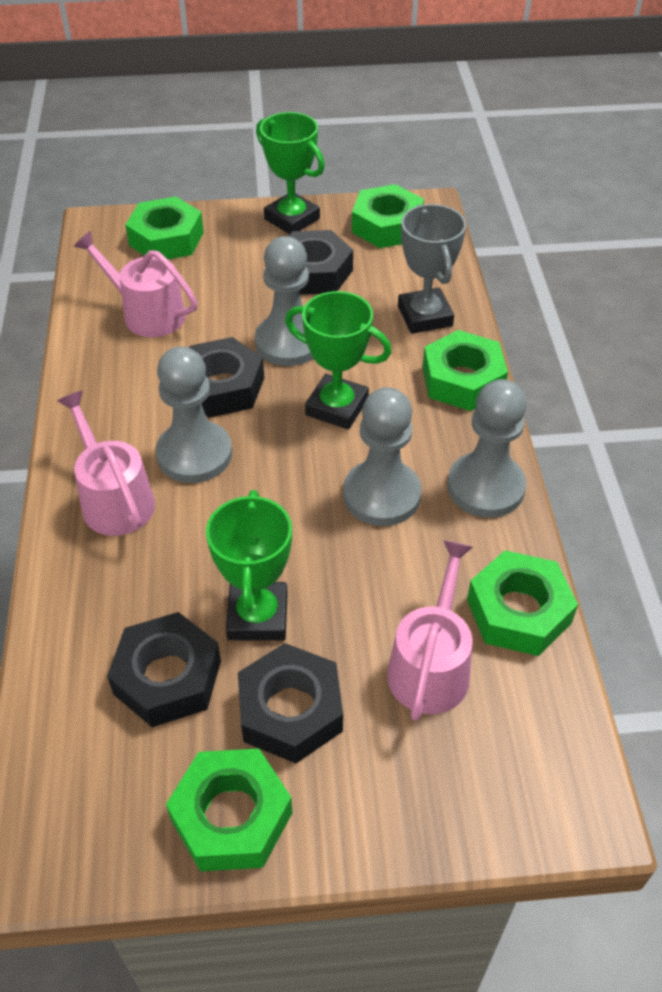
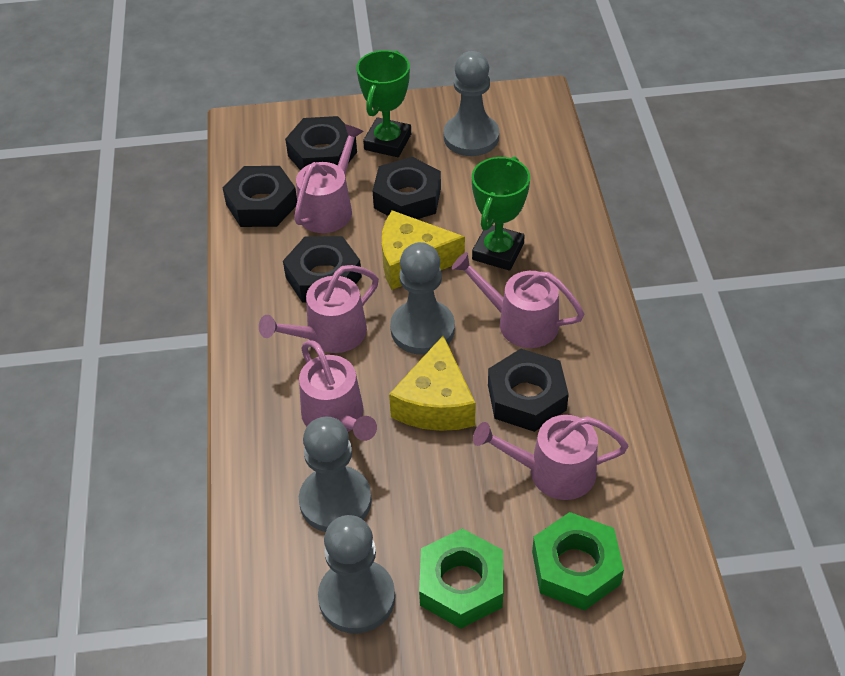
black nut: [107,612,221,727] [189,337,264,418] [238,643,343,763] [289,230,353,295] = 4 -> [223,166,297,227] [283,236,362,303] [285,116,357,170] [373,157,441,219] [488,349,569,432] = 5
green nut: [125,197,204,259] [166,749,292,871] [352,184,424,248] [423,330,508,411] [467,550,578,656] = 5 -> [419,528,503,629] [532,512,624,610] = 2
green trophy: [206,490,292,641] [256,112,325,234] [285,291,392,429] = 3 -> [357,50,411,157] [472,157,530,271] = 2
grey trophy: [398,204,466,334] = 1 -> none = 0
pink watering can: [57,391,155,536] [74,231,197,337] [387,540,473,721] = 3 -> [259,265,379,353] [294,124,364,233] [299,340,377,441] [452,252,584,348] [473,415,628,500] = 5
yellow cheese: none = 0 -> [382,210,465,290] [389,336,476,431] = 2

